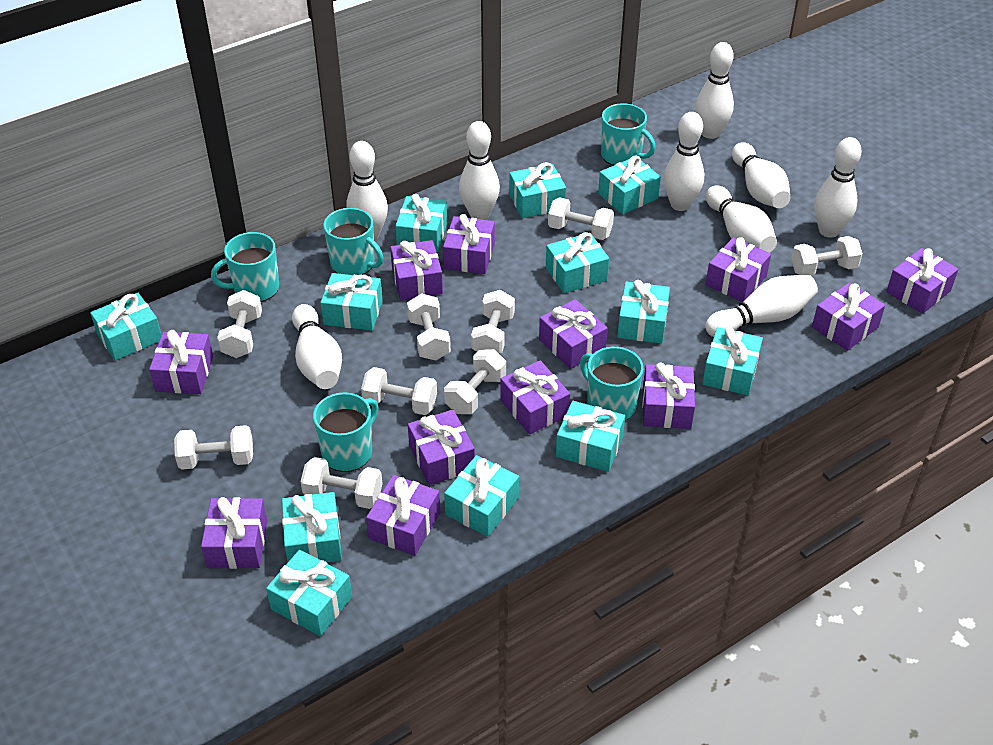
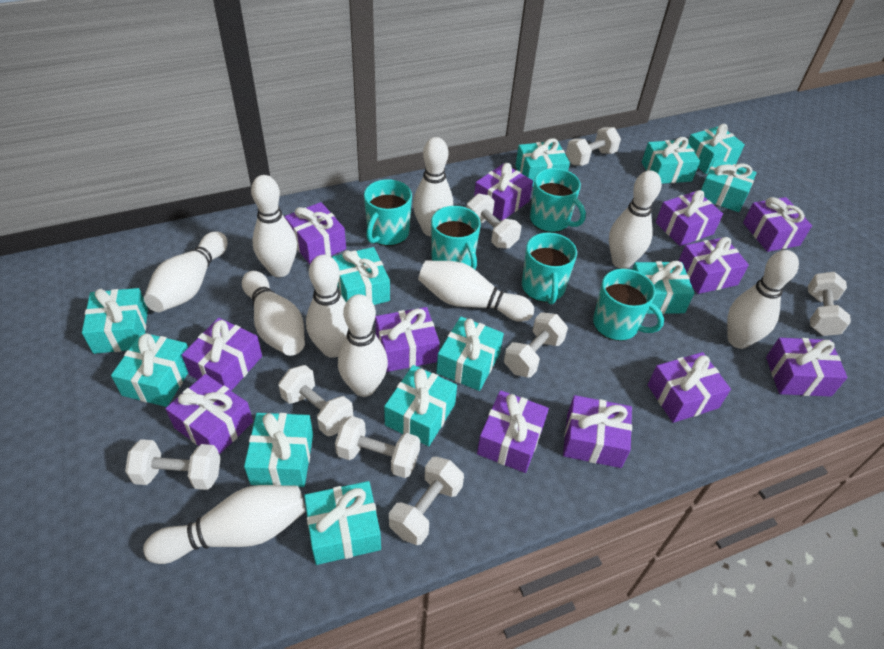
white bowling pin: [292,304,342,389] [346,141,388,240] [459,121,500,220] [664,112,704,211] [695,42,734,139] [705,275,818,337] [706,186,777,253] [732,142,791,208] [814,137,862,238] = 9 -> [143,485,305,564] [144,231,228,312] [242,271,305,356] [251,175,297,277] [306,255,348,358] [338,294,388,397] [413,137,453,237] [418,260,534,322] [609,170,662,269] [727,250,799,349] = 10
white dumbbell: [174,425,253,470] [217,290,262,358] [301,457,383,509] [361,367,437,415] [407,294,451,360] [444,349,506,414] [471,290,515,353] [548,197,614,240] [791,236,863,276] = 9 -> [125,439,221,490] [279,365,353,436] [335,416,420,478] [389,457,464,545] [467,194,521,248] [504,312,568,378] [566,127,621,166] [808,272,851,336] = 8

